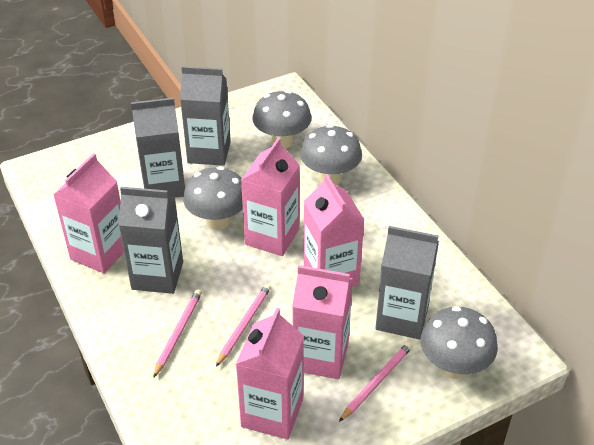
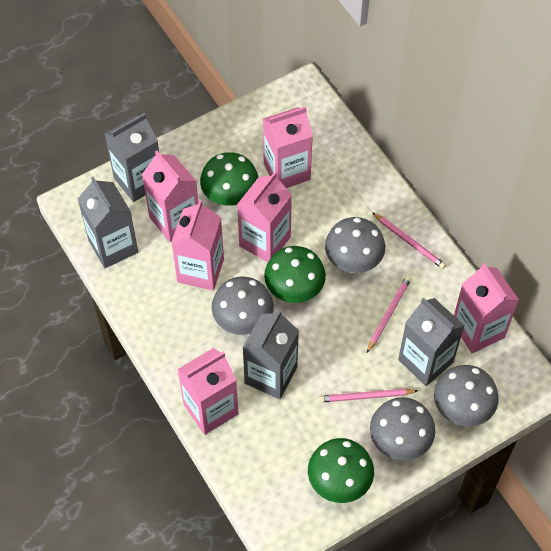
green mushroom: none = 0 -> [200,152,258,207] [264,246,326,303] [308,438,374,503] = 3
pink carton: [53,153,124,273] [236,308,304,440] [241,137,300,256] [292,265,353,379] [304,174,364,287] = 5 -> [142,151,198,242] [171,200,224,291] [177,348,238,435] [237,172,292,262] [263,106,313,188] [454,263,519,353] = 6

